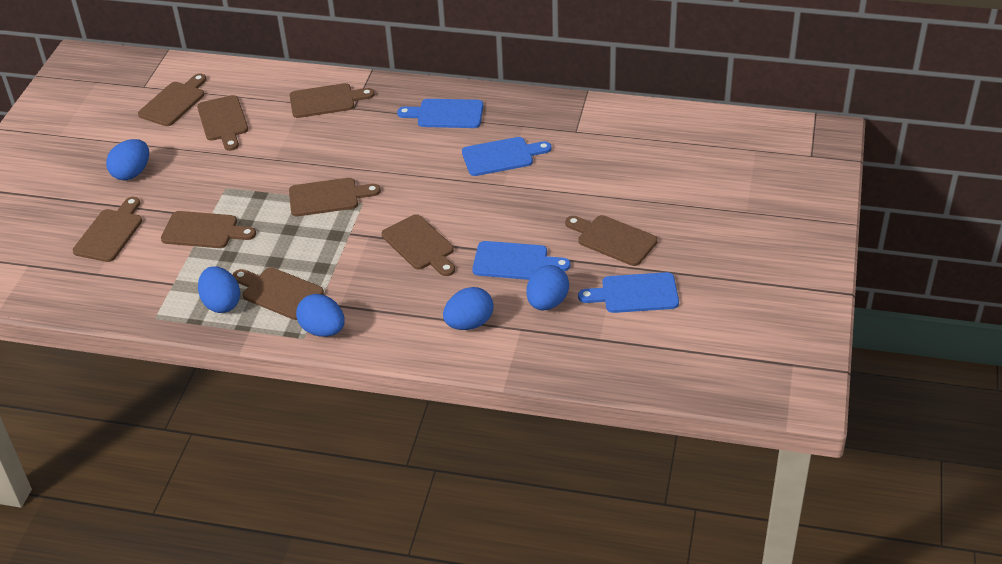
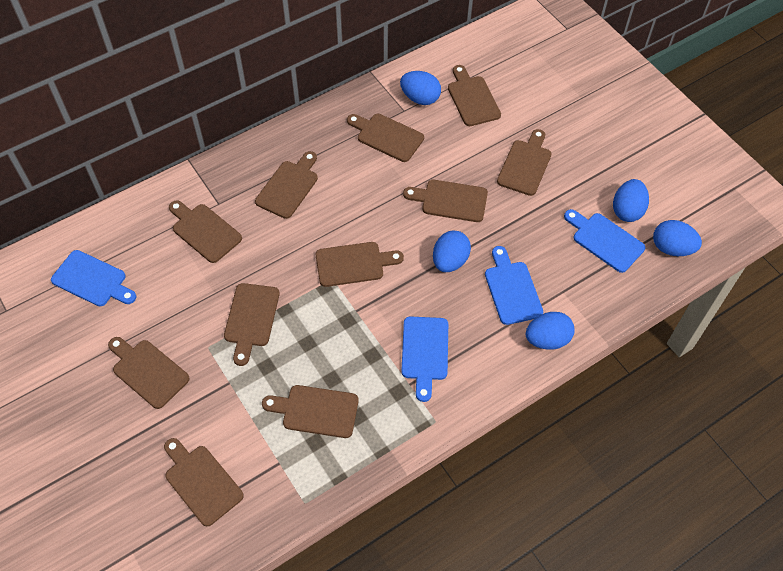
brown cutting board: [73,197,142,262] [138,74,206,126] [161,211,256,248] [197,95,248,151] [232,268,324,320] [289,83,375,118] [289,178,381,216] [382,214,455,276] [565,215,658,266] = 9 -> [108,337,190,409] [164,438,244,526] [169,200,242,263] [224,283,280,366] [255,151,318,219] [262,385,359,438] [316,242,404,287] [347,114,424,162] [403,180,488,222] [448,65,501,126] [497,129,552,196] = 11

